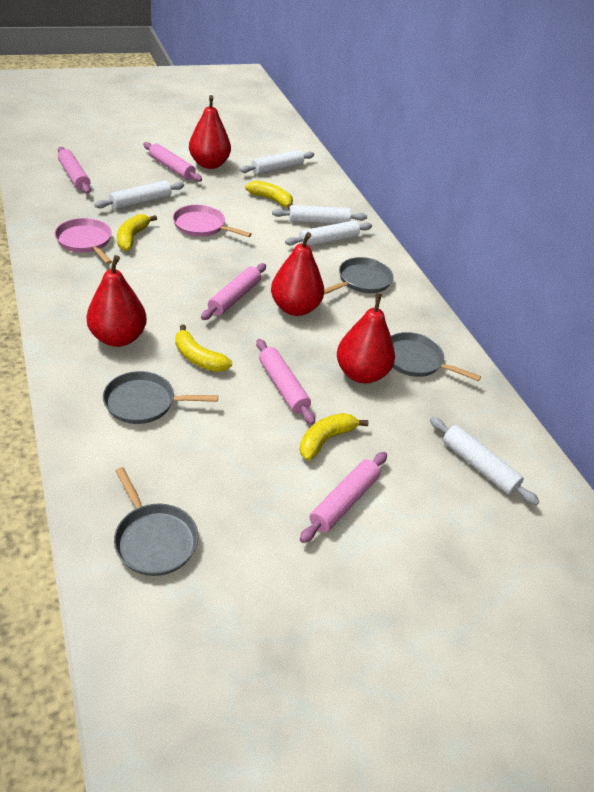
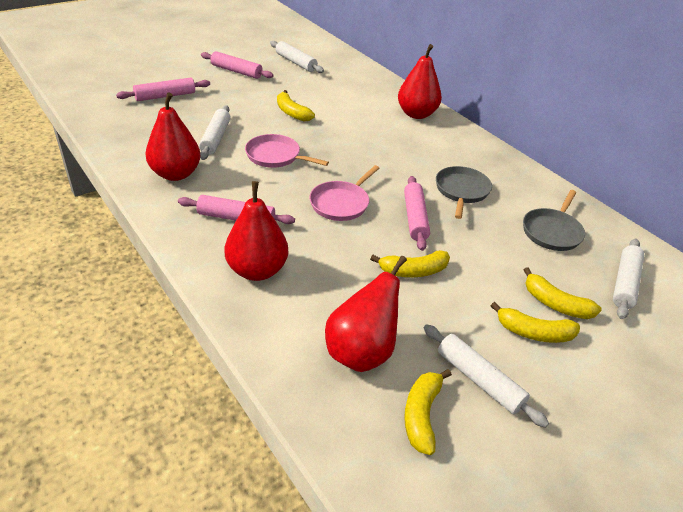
grey pan: [103,371,218,424] [114,467,198,576] [324,257,393,294] [391,332,481,381] = 4 -> [436,166,492,219] [523,190,585,251] = 2
pink rolling pin: [58,147,91,194] [143,142,202,182] [201,263,266,320] [256,339,315,425] [300,452,387,543] = 5 -> [116,78,210,101] [178,195,295,224] [201,51,273,79] [404,176,430,251] = 4
white rolling pin: [94,180,184,209] [240,150,314,175] [272,205,367,224] [285,221,372,246] [430,417,539,505] = 5 -> [199,105,231,160] [270,41,324,73] [424,324,549,428] [613,239,644,319] = 4
yellow banana: [117,214,157,251] [175,324,232,372] [245,181,293,209] [300,413,368,461] = 4 -> [277,90,315,122] [370,250,450,277] [404,369,452,455] [491,302,580,343] [524,267,602,319] = 5

